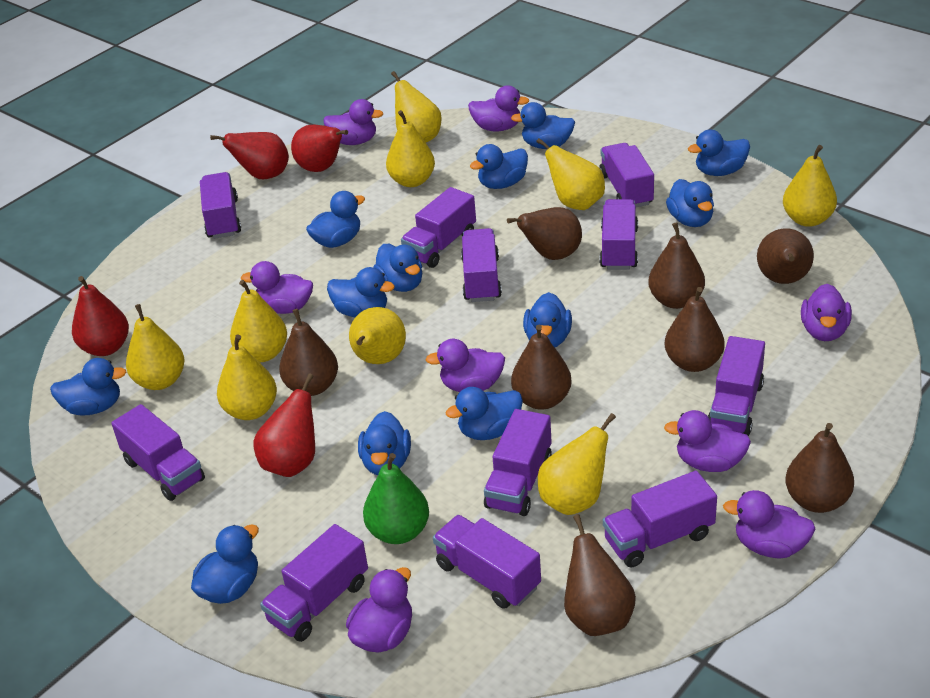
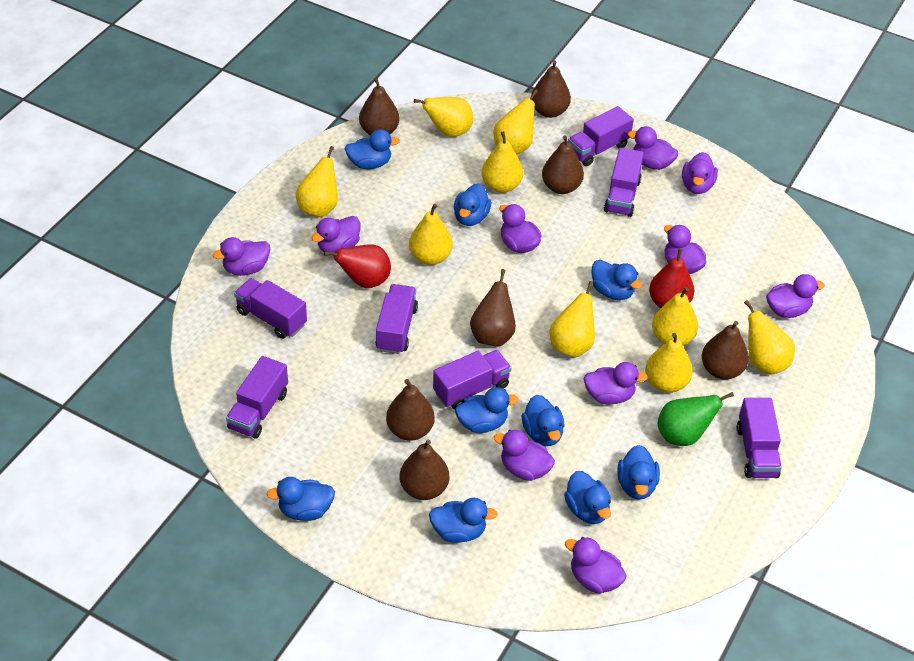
blue duck: [50,358,126,416] [191,524,259,604] [306,191,365,248] [327,267,395,317] [358,411,411,475] [373,244,422,292] [446,387,523,440] [470,144,528,189] [511,102,575,149] [523,292,572,347] [666,179,714,227] [688,130,750,176] = 12 -> [266,477,335,521] [345,129,400,169] [429,498,498,543] [454,183,491,226] [455,387,519,433] [521,395,565,446] [564,471,611,524] [592,260,643,300] [617,445,660,500] = 9
brown pear: [279,309,338,396] [507,207,582,260] [511,325,572,410] [564,514,636,636] [648,222,705,309] [665,287,725,372] [757,228,814,284] [785,423,854,513] = 8 -> [359,77,400,135] [386,379,435,441] [400,440,449,500] [470,269,516,347] [531,60,571,118] [542,136,584,194] [702,321,749,380] = 7
purple duck: [241,261,313,314] [323,99,383,145] [346,567,412,652] [426,339,505,392] [468,85,529,131] [664,410,751,472] [723,490,815,558] [801,284,852,341] = 8 -> [213,237,270,276] [311,216,360,253] [494,430,555,481] [499,204,541,253] [565,537,627,594] [584,362,648,404] [628,126,678,170] [664,225,706,274] [682,152,718,194] [766,274,825,318] = 10
purple truck: [111,404,205,501] [200,172,241,239] [260,524,368,642] [401,187,476,268] [433,515,541,609] [461,228,502,302] [484,409,552,516] [599,143,654,207] [599,199,638,270] [603,471,717,567] [708,336,765,436] = 11 -> [226,356,288,439] [234,278,307,339] [375,284,418,354] [433,350,511,409] [568,106,634,166] [604,147,644,217] [737,398,782,478] = 7
red pear: [72,276,129,356] [210,132,289,179] [254,374,315,477] [291,124,348,172] = 4 -> [324,244,391,288] [649,248,694,308] = 2

